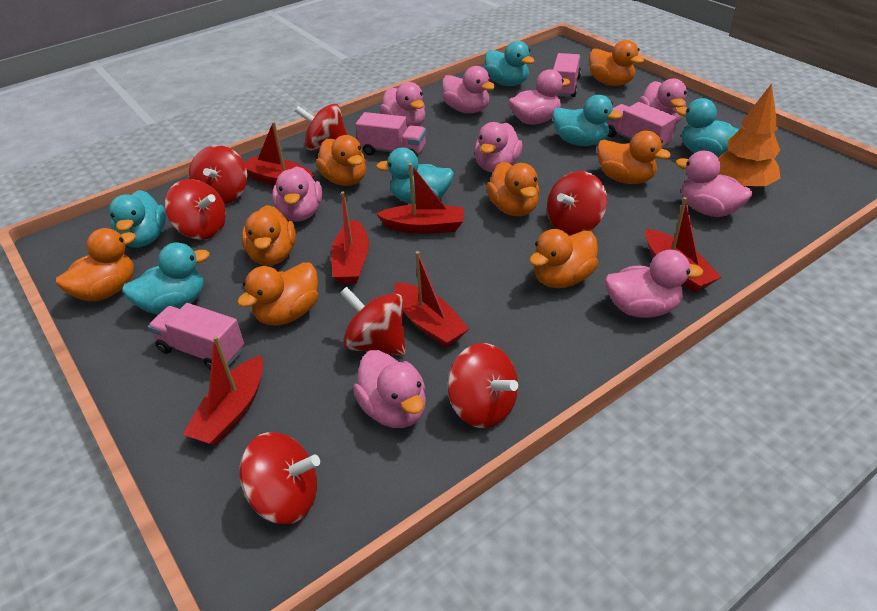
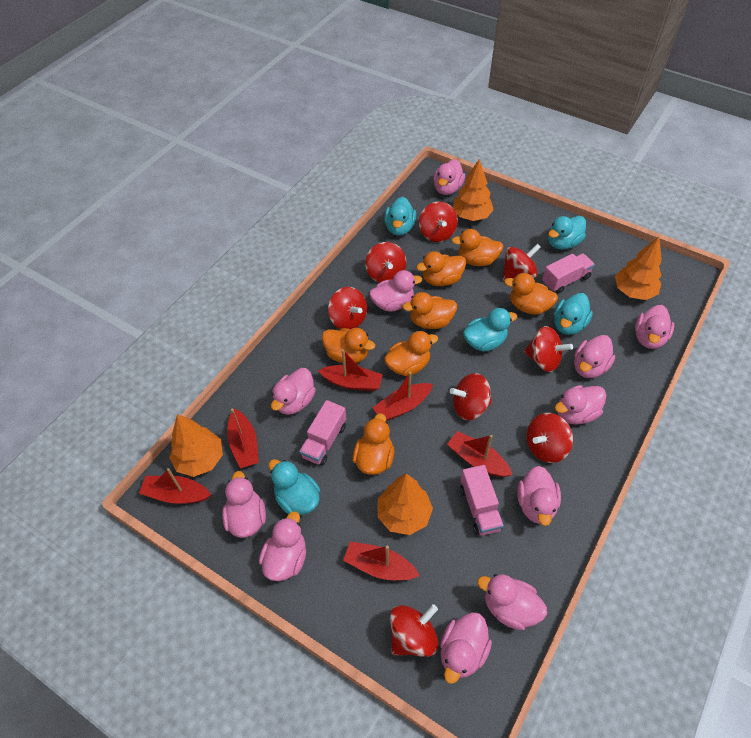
orange duck: [56,228,136,301] [237,262,318,325] [242,205,296,266] [316,135,366,186] [486,162,539,216] [529,229,598,288] [589,40,644,86] [597,131,671,184] = 8 -> [322,328,375,363] [353,413,394,475] [384,331,438,376] [402,292,457,329] [416,251,466,286] [451,229,504,266] [504,273,558,315] = 7
orange tree: [718,83,780,188] = 1 -> [169,414,223,477] [377,474,433,535] [453,159,494,221] [615,237,662,300] = 4
pink duck: [272,166,322,222] [353,350,426,428] [380,82,425,128] [442,66,495,113] [474,122,523,172] [508,69,570,125] [605,250,703,318] [639,78,687,124] [675,151,752,217] = 9 -> [222,471,266,538] [259,511,306,581] [271,368,316,415] [369,270,422,312] [433,159,465,195] [440,612,492,684] [477,574,547,630] [517,466,561,526] [555,385,606,425] [574,335,615,378] [635,305,674,349] = 11
pink truck: [148,303,244,370] [355,112,426,157] [553,53,581,97] [606,102,677,149] = 4 -> [299,400,346,466] [460,465,504,536] [542,253,595,294] = 3
red spinning top: [165,179,226,240] [189,145,247,204] [239,432,320,524] [295,104,347,151] [340,287,406,356] [447,343,518,428] [547,171,607,235] = 7 -> [328,287,367,329] [365,242,406,283] [390,604,439,657] [419,201,458,242] [450,373,492,420] [503,243,541,281] [524,326,573,372] [527,413,573,463] = 8
turquoise duck: [109,190,166,248] [122,242,210,315] [376,147,454,204] [485,41,534,86] [552,95,622,146] [676,98,740,157] = 6 -> [268,459,320,515] [384,197,416,236] [463,308,517,351] [548,216,586,250] [554,293,593,335] = 5

